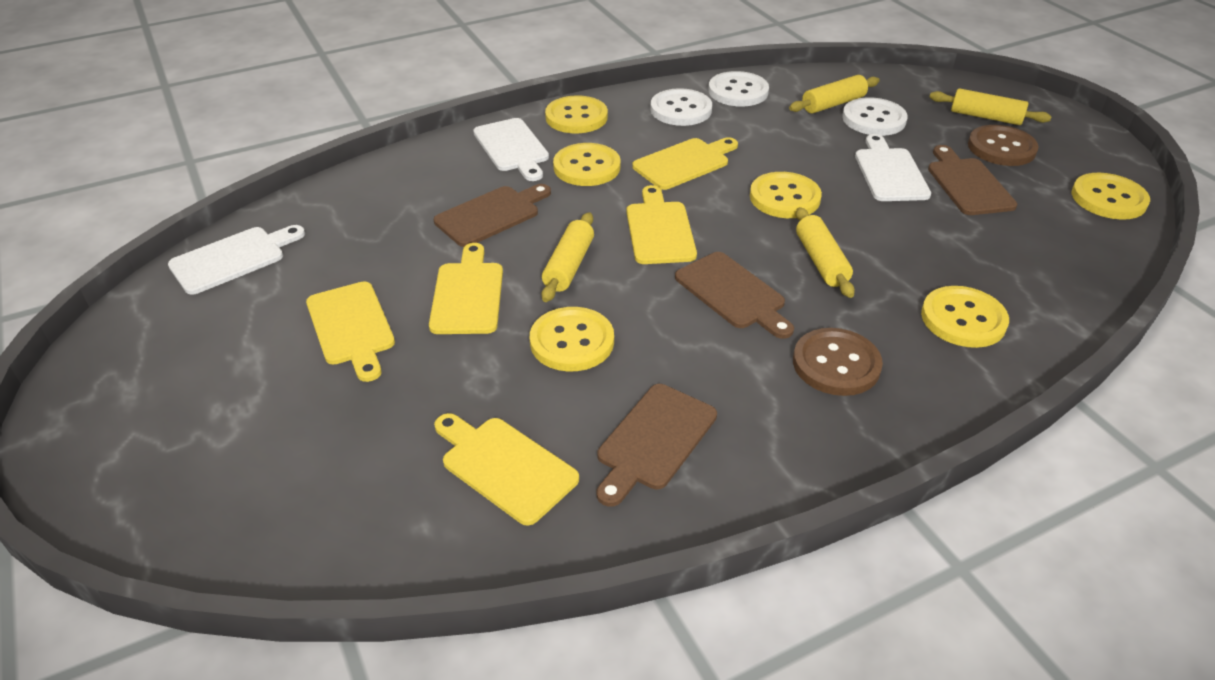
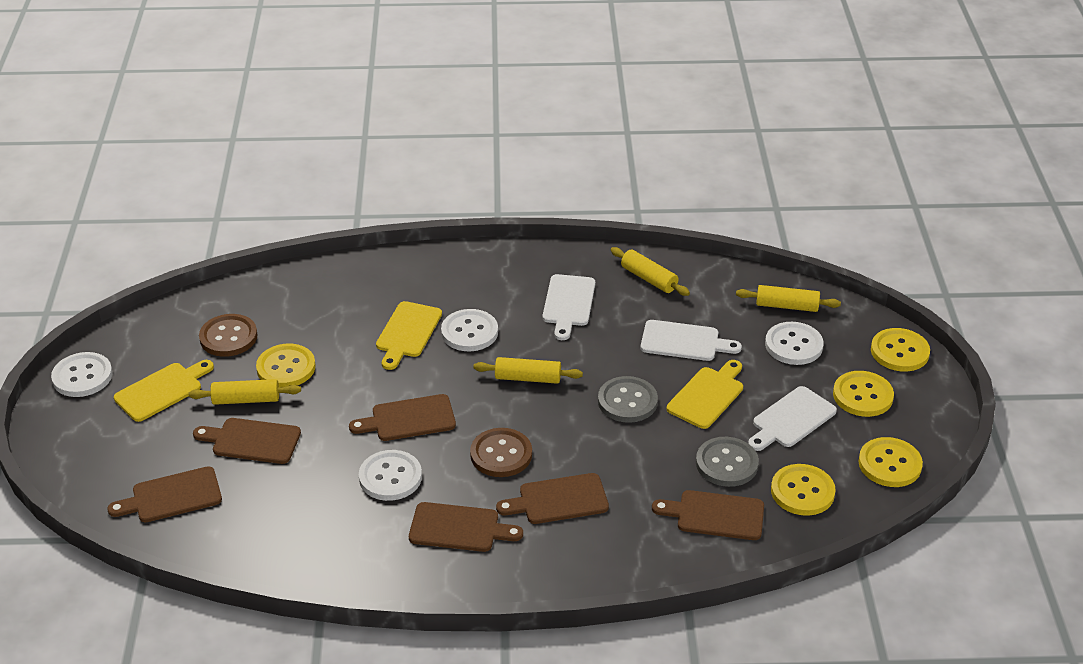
brown cutting board: [434,184,551,247] [597,384,717,507] [675,252,794,339] [928,145,1017,215] = 4 -> [107,466,222,522] [193,418,301,464] [349,394,456,441] [409,502,523,552] [496,473,609,524] [652,490,764,540] = 6
grey button: none = 0 -> [598,376,658,423] [696,437,759,487] = 2
white button: [650,88,712,126] [708,71,769,107] [842,98,908,136] = 3 -> [51,352,113,397] [359,450,422,501] [441,309,498,351] [765,322,823,365] = 4
yellow button: [530,307,614,372] [545,95,608,133] [553,143,620,186] [750,172,822,218] [921,286,1009,348] [1072,173,1150,220] = 6 -> [256,344,316,387] [771,464,836,516] [833,371,894,417] [858,437,923,487] [871,328,930,372] = 5
yellow cutting board: [306,281,395,382] [429,243,503,334] [434,413,579,526] [626,185,697,264] [632,137,738,190] = 5 -> [114,360,214,422] [376,301,442,370] [667,360,743,429] = 3

